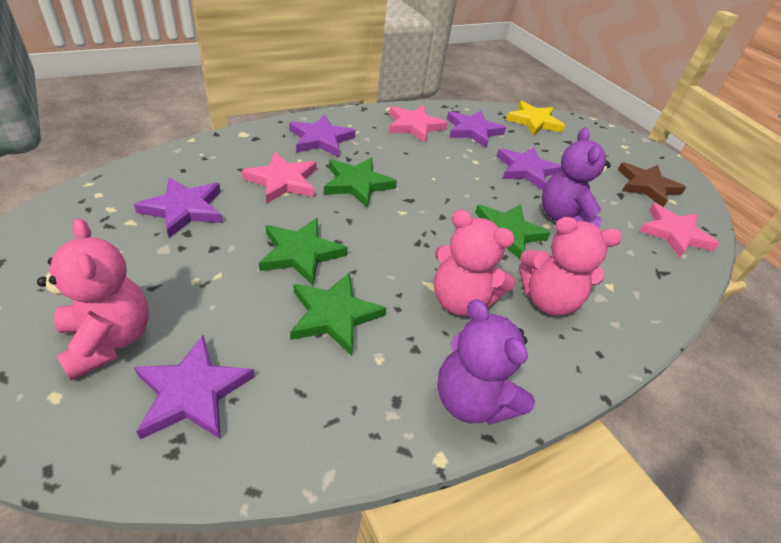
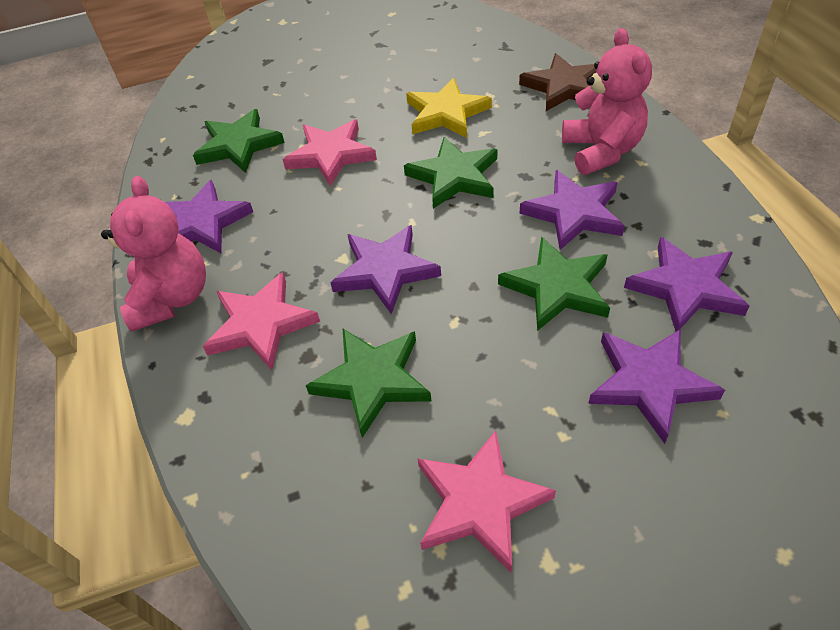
pink teddy bear: [37,218,149,381] [434,209,515,316] [519,217,622,315] = 3 -> [101,176,206,332] [562,28,652,175] = 2
purple teddy bear: [437,299,535,425] [542,128,611,228] = 2 -> none = 0

